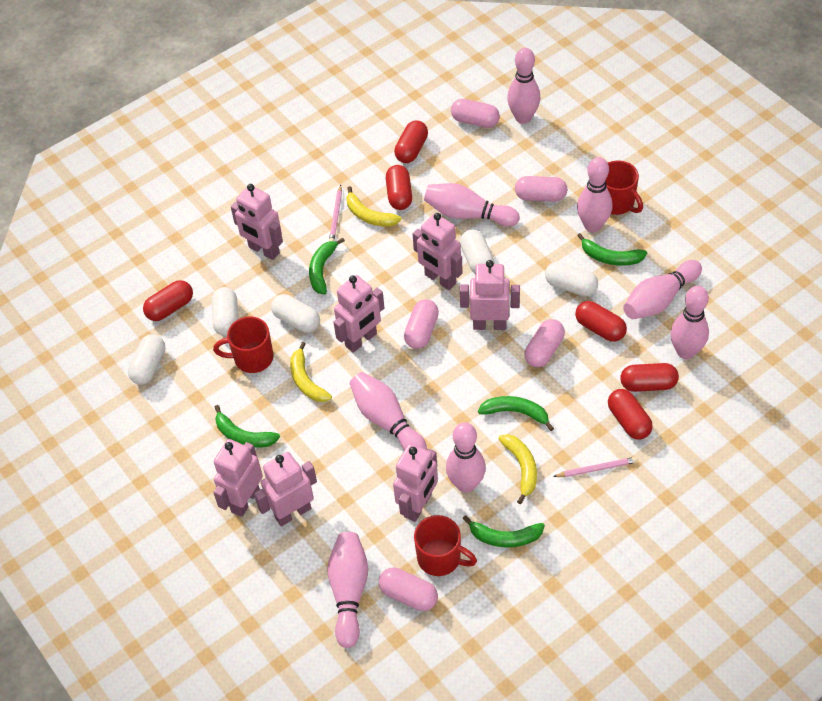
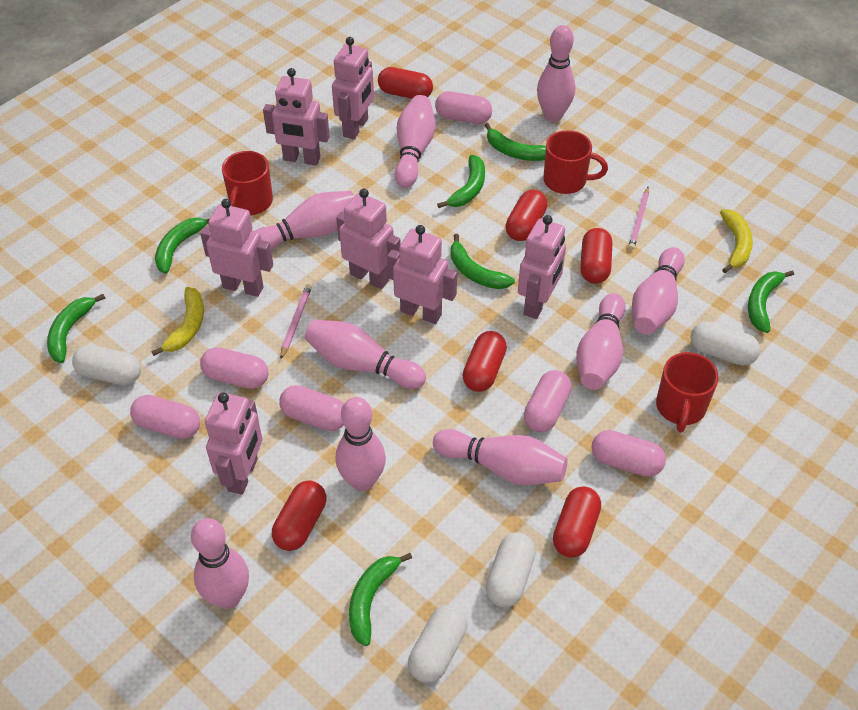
green banana: [215,405,280,448] [309,238,345,294] [463,515,545,548] [478,396,554,431] [577,233,647,266] = 5 -> [47,294,105,363] [155,217,209,274] [349,553,412,646] [437,155,485,208] [451,234,515,289] [485,123,546,161] [748,270,794,333] = 7
pink bowling pin: [327,532,368,648] [350,372,427,451] [424,183,519,226] [446,422,486,493] [507,48,541,124] [577,157,612,232] [623,260,702,319] [670,286,709,359] = 8 -> [191,518,249,609] [255,191,355,250] [305,319,426,389] [336,397,386,491] [395,95,435,188] [433,429,567,485] [537,25,575,122] [576,293,626,390] [632,247,685,334] = 9
pink capsule: [379,567,438,611] [404,299,439,349] [451,99,500,128] [515,176,567,202] [524,319,565,367] = 5 -> [130,395,200,439] [200,347,268,389] [279,385,344,431] [435,91,492,124] [524,370,572,432] [591,430,666,477] = 6
white capsule: [128,334,165,385] [212,287,238,336] [271,294,320,333] [460,229,495,273] [545,262,598,296] = 5 -> [72,345,141,385] [408,605,467,683] [486,532,536,608] [690,321,760,366] = 4
yellow banana: [290,342,332,402] [346,186,401,227] [498,434,537,504] = 3 -> [151,287,204,356] [720,209,753,273] = 2

